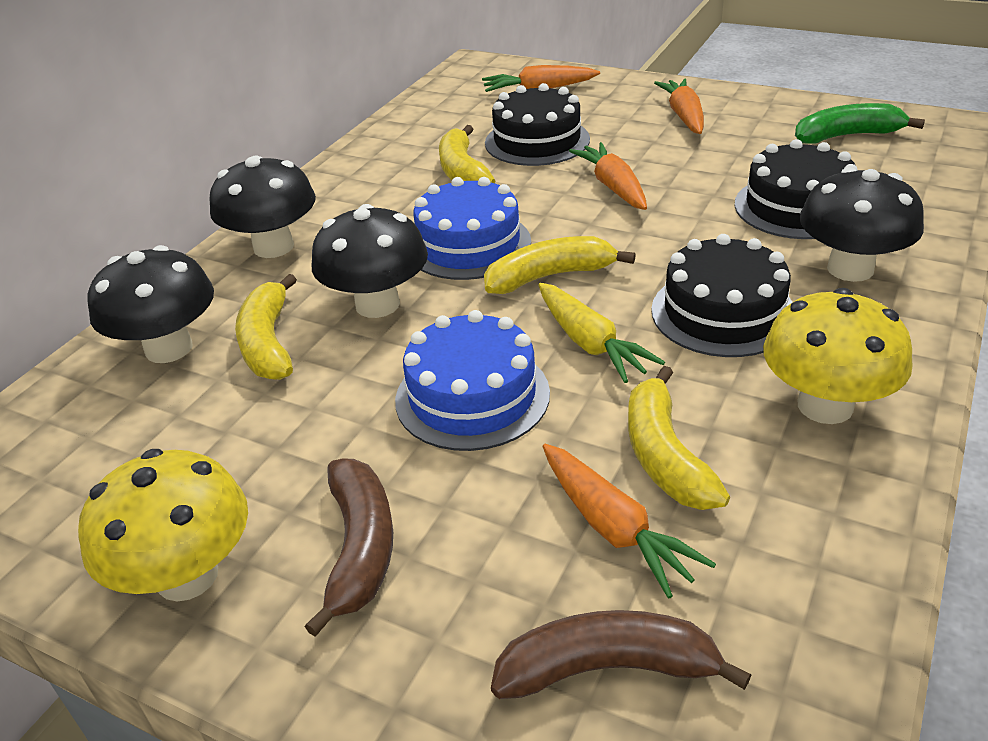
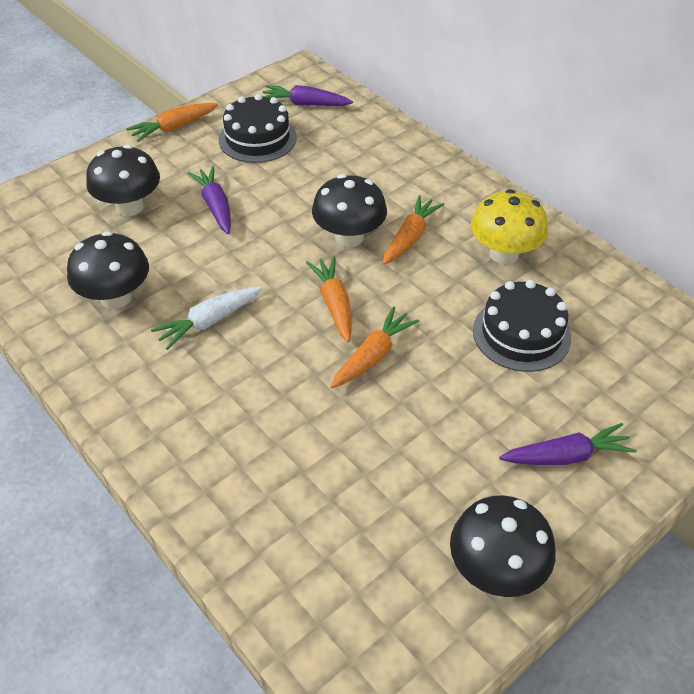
black cake: [485,83,590,166] [651,234,792,357] [735,139,858,239] = 3 -> [219,94,297,163] [473,280,571,372] = 2
blue cake: [395,310,550,451] [414,177,531,280] = 2 -> none = 0
brown banana: [304,458,393,637] [491,610,751,699] = 2 -> none = 0
green banana: [795,103,925,144] = 1 -> none = 0
purple carrot: none = 0 -> [188,166,231,234] [263,85,353,106] [499,423,636,465] = 3
white carrot: none = 0 -> [151,287,262,350] = 1
yellow banana: [235,274,297,380] [439,125,495,183] [484,236,636,294] [628,366,730,510] = 4 -> none = 0
yellow carrot: [538,283,665,383] = 1 -> none = 0
yellow mushroom: [78,449,248,602] [763,288,913,424] = 2 -> [471,189,548,264] = 1

